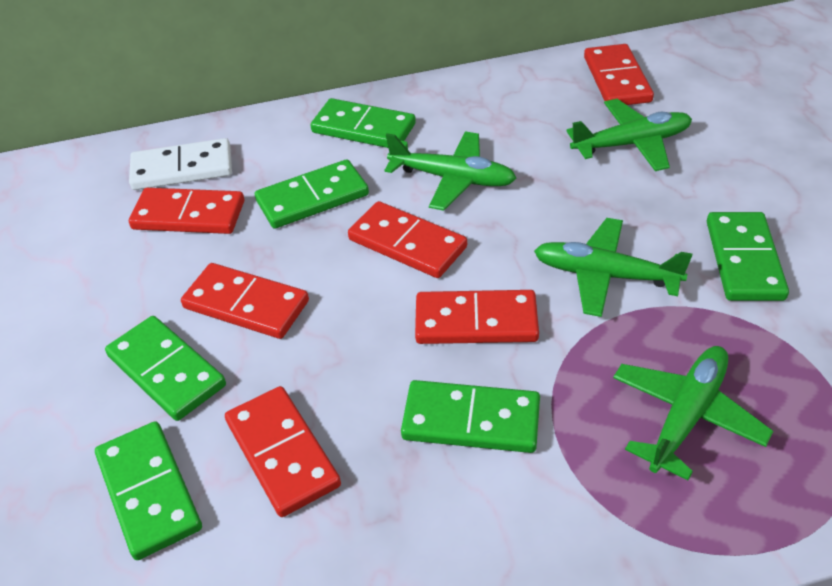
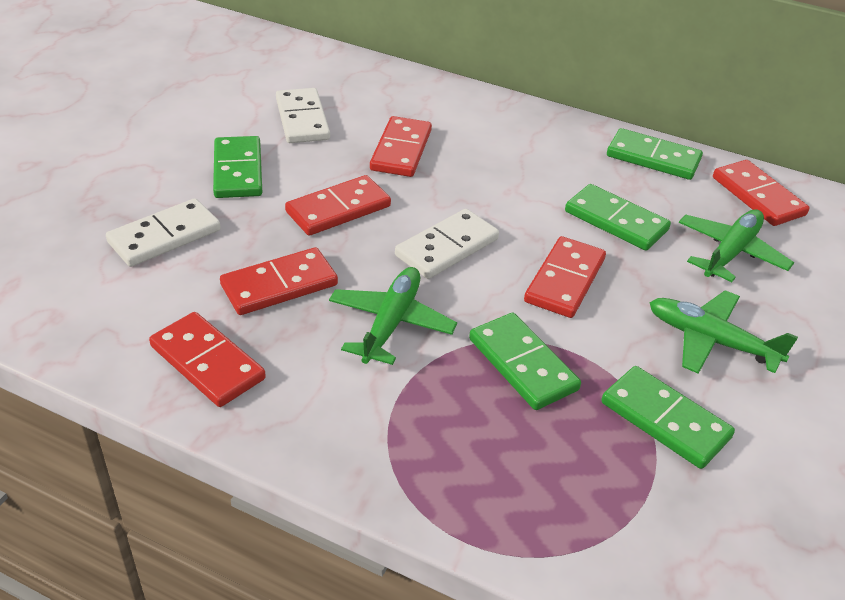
green domino: [95,421,202,560] [105,316,226,421] [255,159,369,229] [311,98,416,148] [401,380,540,453] [707,212,789,301] = 6 -> [213,136,262,198] [469,313,581,410] [565,184,671,250] [601,366,735,469] [607,128,703,180] = 5
green plane: [384,131,516,211] [534,218,692,317] [566,99,692,171] [613,346,773,480] = 4 -> [329,267,457,365] [649,290,798,374] [679,209,794,282] = 3
white domino: [129,138,232,190] = 1 -> [106,198,221,267] [276,88,330,143] [395,209,499,279] = 3

